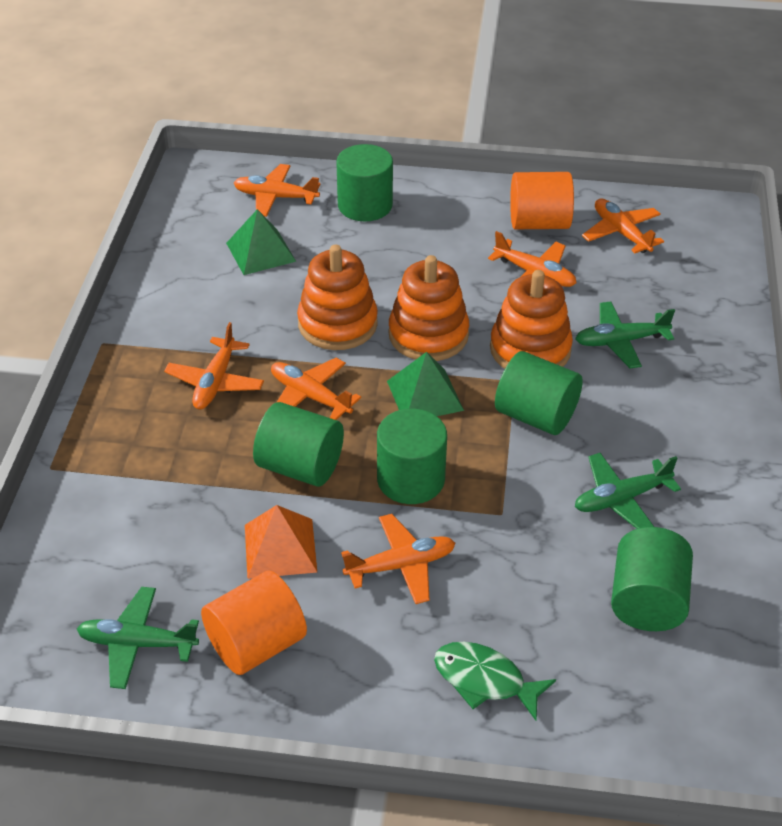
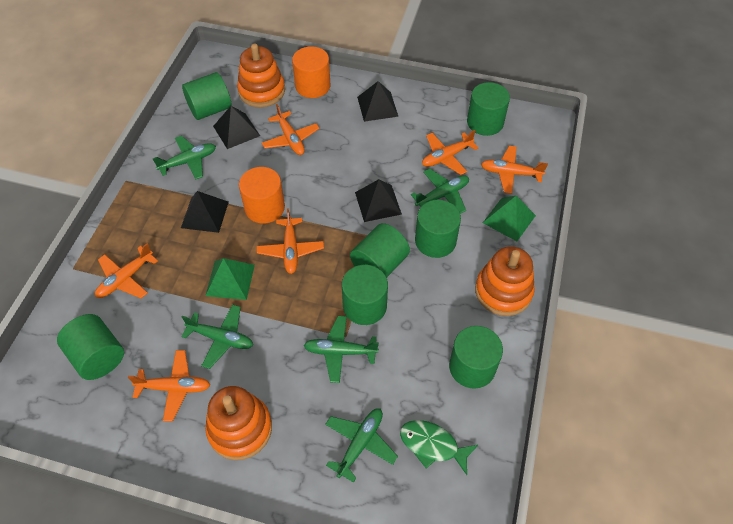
black pyramid: none = 0 -> [181,191,229,233] [213,106,260,149] [355,179,402,222] [357,81,398,122] = 4
green cylinder: [253,402,344,487] [336,144,393,221] [377,409,447,504] [495,351,583,435] [611,527,693,631] = 5 -> [57,314,124,380] [182,72,232,120] [342,265,388,325] [350,223,410,278] [415,200,461,258] [449,326,503,389] [467,82,510,136] = 7
green plane: [77,587,199,689] [575,302,675,368] [575,453,681,529] = 3 -> [153,136,216,179] [181,304,253,369] [304,316,379,383] [325,408,398,483] [411,168,469,214] = 5
orange pyramid: [245,505,317,579] = 1 -> none = 0

